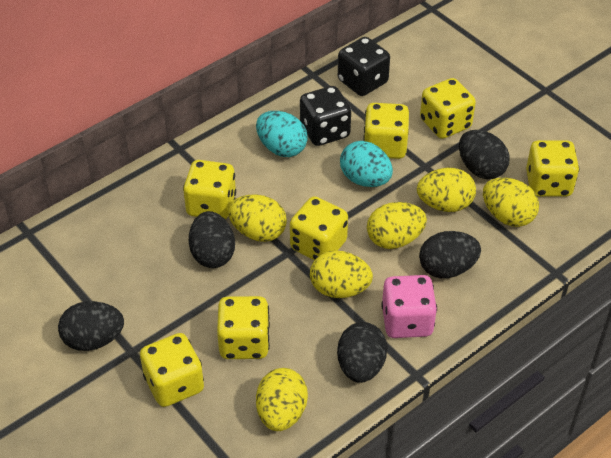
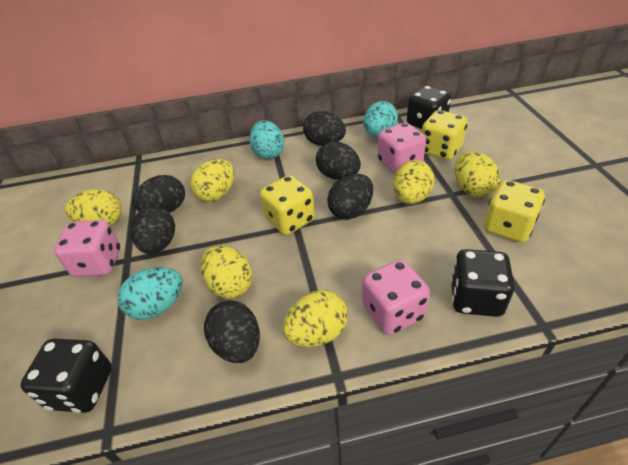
black dice: [300,86,351,146] [338,37,390,96] = 2 -> [20,338,112,413] [407,86,451,129] [451,249,515,317] = 3
black egg: [58,301,124,351] [189,211,235,268] [337,322,387,383] [419,231,481,278] [459,130,510,179] = 5 -> [130,206,175,254] [132,175,185,213] [204,300,260,363] [303,111,346,146] [316,142,361,180] [327,174,373,220] = 6
pink dice: [381,275,437,338] = 1 -> [54,220,120,277] [362,259,430,335] [378,122,426,174] = 3
turquoise egg: [256,111,308,157] [340,141,393,187] = 2 -> [118,267,183,320] [249,120,284,159] [363,101,398,137] = 3
yellow dice: [140,333,204,407] [183,160,236,219] [217,296,270,359] [290,196,348,260] [363,103,409,159] [420,78,476,139] [526,140,579,197] = 7 -> [260,175,315,235] [422,110,467,160] [484,180,545,242] = 3

